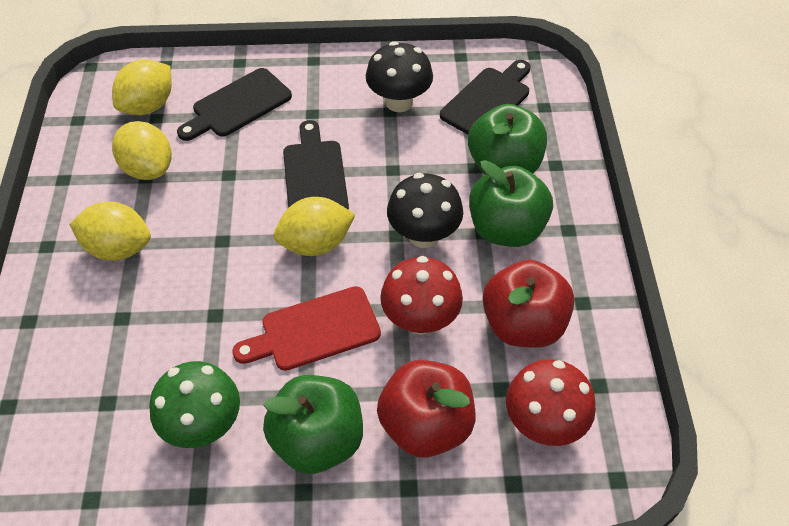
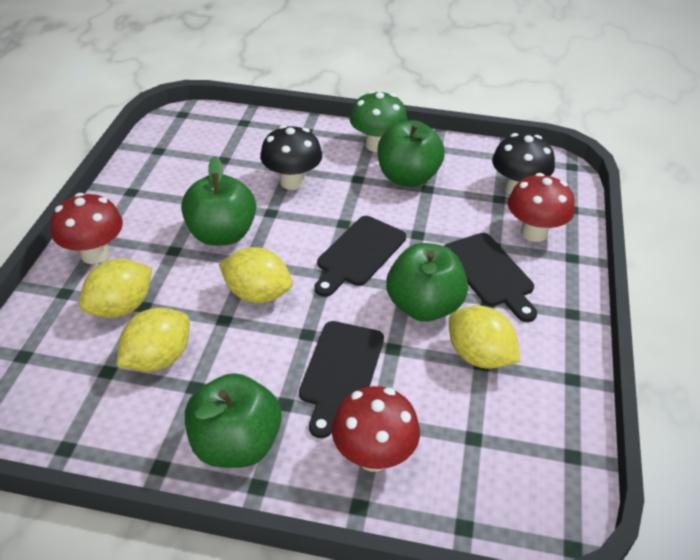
green apple: [263,375,363,474] [468,104,547,175] [469,160,553,247] = 3 -> [181,156,256,246] [185,373,282,468] [378,120,445,187] [386,243,468,322] = 4
red apple: [377,360,475,458] [483,260,574,348] = 2 -> none = 0
red cutting board: [232,286,381,371] = 1 -> none = 0
red mushroom: [380,256,463,335] [506,359,596,446] = 2 -> [51,193,123,264] [332,386,420,472] [508,173,575,242] = 3

